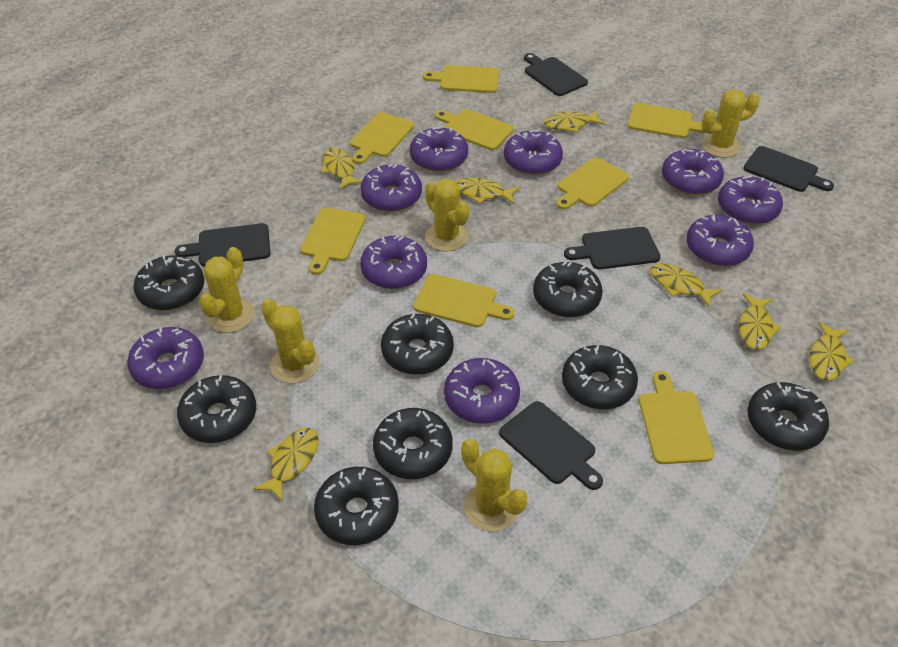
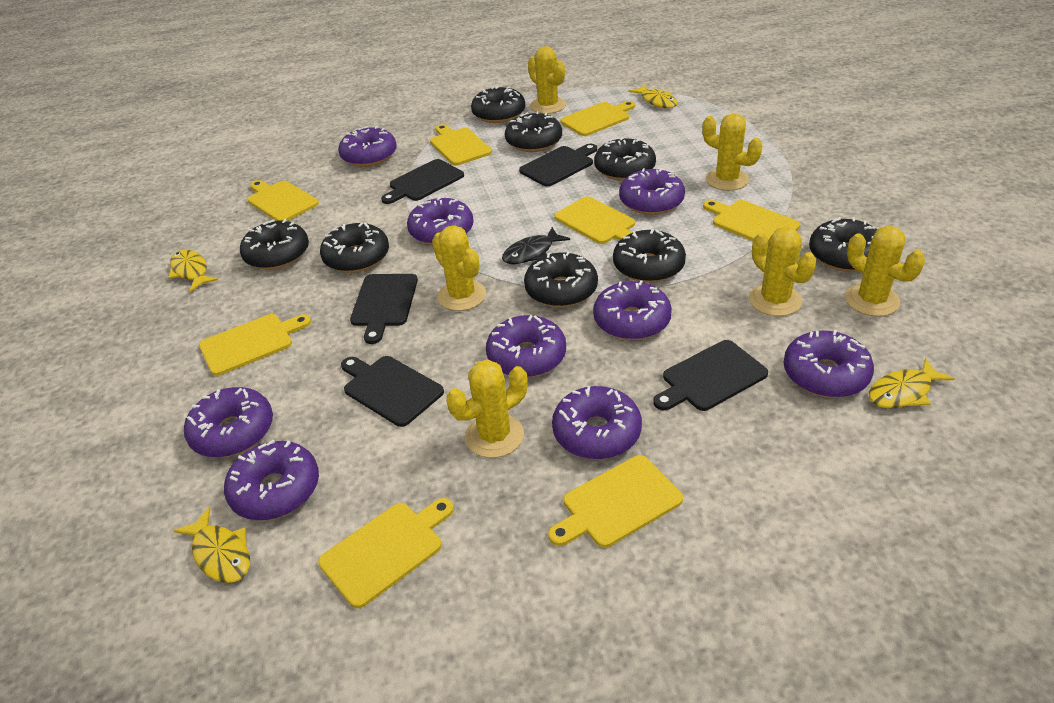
black fish: none = 0 -> [502,227,570,264] = 1
yellow cactus: [199,247,255,333] [261,299,320,384] [425,178,469,252] [461,439,528,532] [701,89,760,158] = 5 -> [432,225,486,311] [446,360,527,458] [528,46,566,114] [702,113,762,191] [749,227,817,316] [845,226,925,316] = 6
yellow fish: [253,428,318,502] [321,148,362,190] [456,178,519,204] [544,110,605,132] [650,264,722,307] [739,293,781,350] [810,322,854,381] = 7 -> [168,250,218,292] [174,507,250,583] [628,84,678,108] [869,358,955,408] = 4

